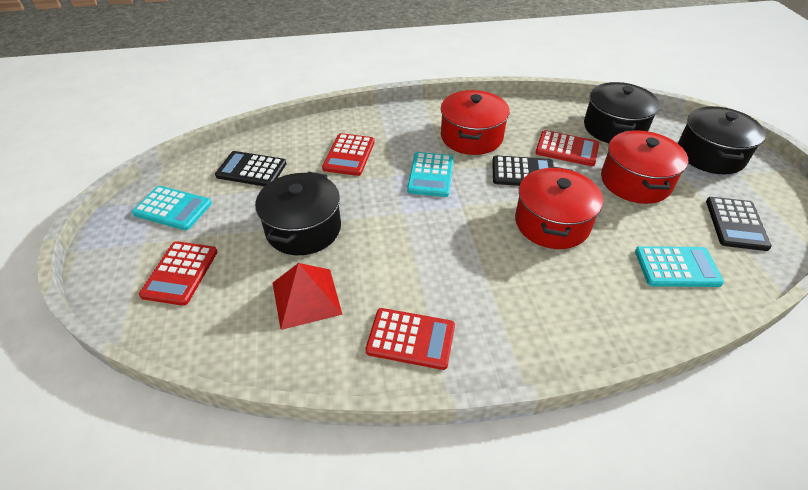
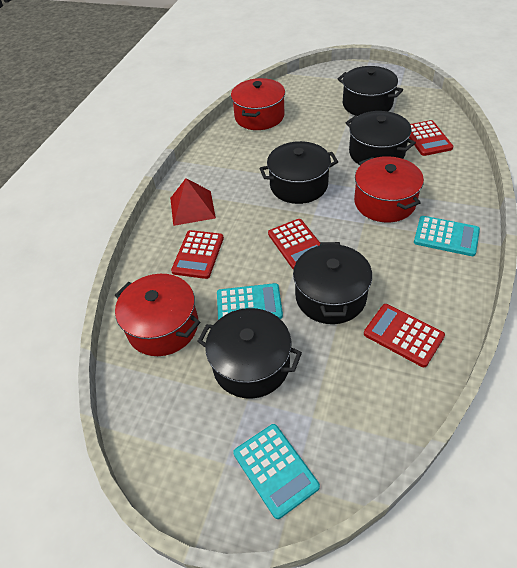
black calculator: [215,151,286,187] [492,155,554,186] [706,197,772,251] = 3 -> none = 0
black pot: [255,171,341,255] [584,82,660,143] [678,106,766,174] = 3 -> [197,308,302,399] [259,141,338,204] [293,242,372,324] [338,66,403,116] [346,111,416,164] = 5

